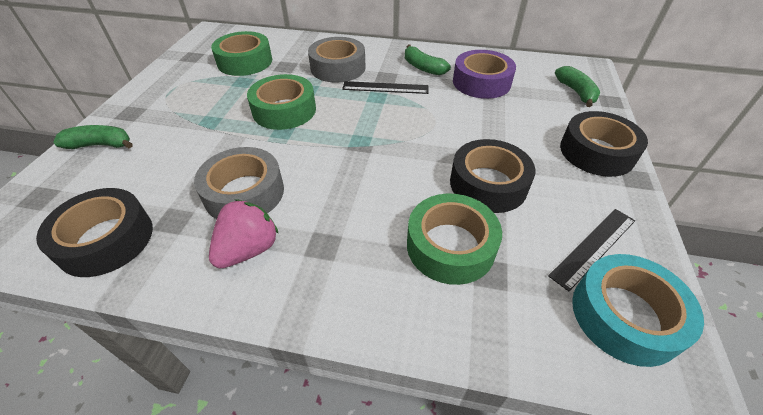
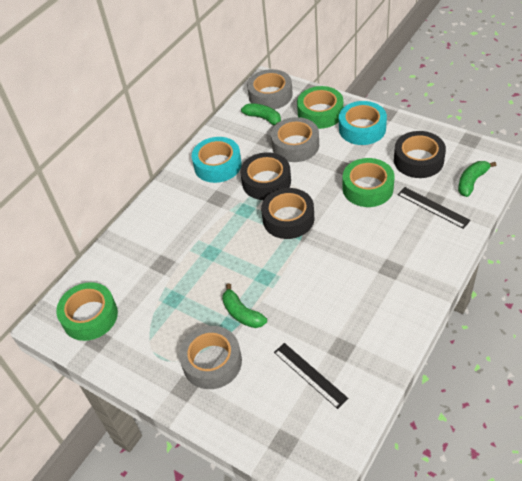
grey tape: [194,147,284,219] [308,37,366,83] = 2 -> [179,326,242,389] [247,69,293,110] [271,117,319,162] = 3
pink strawberry: [209,199,279,269] = 1 -> none = 0
purple tape: [453,50,516,99] = 1 -> none = 0
turquoise tape: [572,254,704,367] = 1 -> [192,137,242,183] [339,101,387,145] = 2

